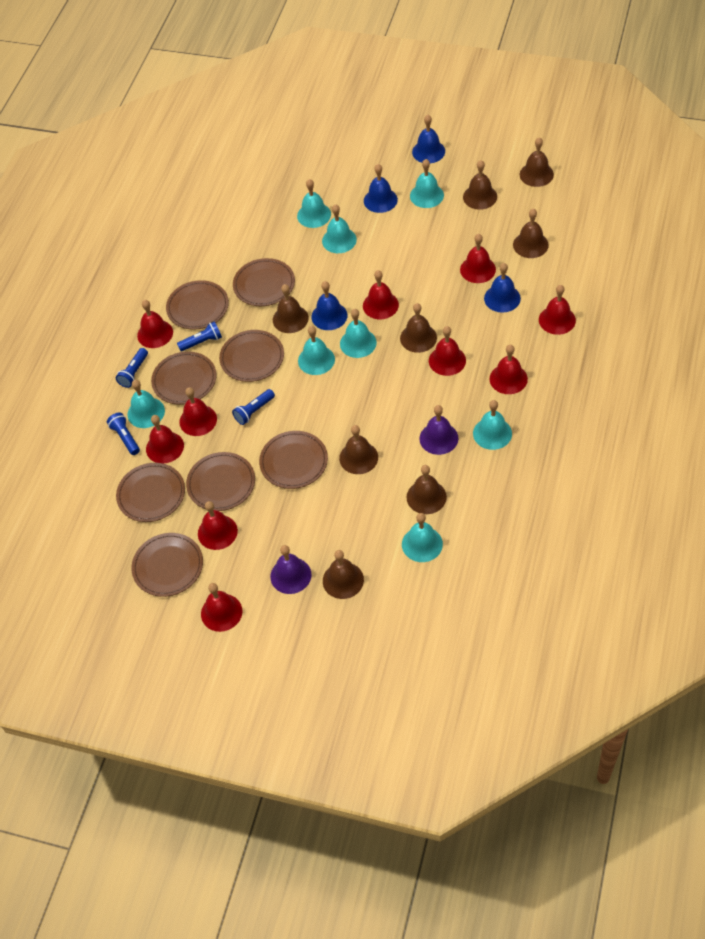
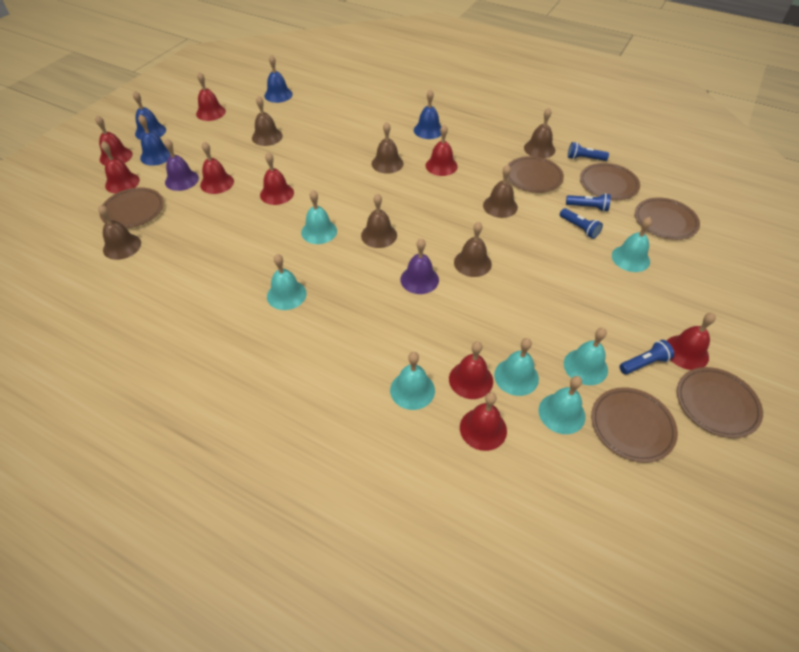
brown bell: [273,284,309,333] [323,550,364,599] [339,425,378,474] [400,303,437,353] [406,465,447,514] [463,160,497,210] [513,209,549,258] [520,137,554,187] = 8 -> [98,205,141,260] [252,96,283,146] [361,193,397,248] [372,122,403,174] [454,222,492,277] [483,165,518,218] [524,108,555,158] = 7
brown plate: [116,463,185,522] [131,533,203,597] [151,352,217,405] [166,280,229,330] [186,452,255,511] [219,330,284,382] [233,258,295,306] [259,431,328,489] = 8 -> [100,187,164,228] [507,156,564,193] [580,163,640,200] [591,387,678,462] [635,197,700,240] [677,367,763,438] = 6
red bell: [137,300,173,348] [146,415,184,464] [179,387,217,436] [198,501,238,550] [201,583,242,632] [363,270,399,319] [429,326,466,376] [460,234,496,283] [489,345,528,394] [539,285,576,335] = 10 -> [95,115,133,165] [101,141,140,194] [196,72,226,121] [200,142,234,194] [260,152,294,205] [425,124,458,176] [449,341,493,399] [460,392,507,451] [667,313,716,370] = 9
turquoise bell: [128,380,165,428] [297,179,331,228] [298,326,335,375] [322,204,357,253] [340,309,377,358] [402,513,443,562] [410,159,444,208] [473,400,512,450] = 8 -> [267,254,307,310] [301,190,337,244] [390,352,435,410] [494,338,539,396] [539,376,586,434] [564,328,608,385] [612,217,652,272] = 7

